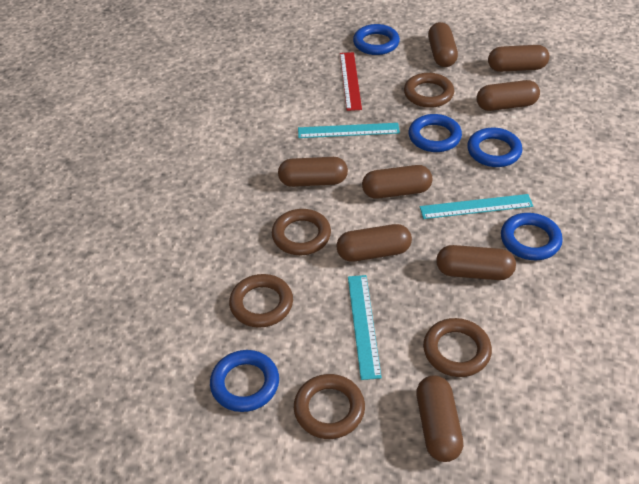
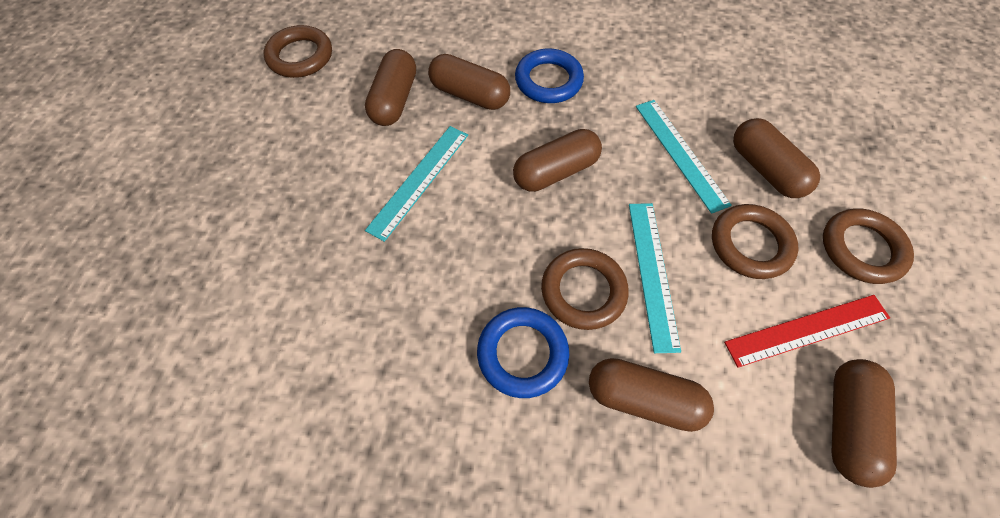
blue ring: [210,350,279,412] [353,24,400,55] [409,114,462,152] [467,128,522,167] [501,213,563,260] = 5 -> [477,307,569,398] [515,48,584,103] = 2
brown capsule: [278,157,348,187] [336,224,412,262] [362,165,433,199] [416,375,463,462] [428,22,458,67] [436,245,516,280] [477,80,540,111] [488,45,550,72] = 8 -> [365,49,416,126] [428,54,510,110] [513,129,602,192] [589,358,714,432] [733,118,820,198] [832,359,897,488] = 6
brown ring: [229,274,293,328] [272,209,331,255] [294,374,365,439] [404,73,454,108] [423,318,492,377] = 5 -> [264,25,332,78] [541,248,629,330] [712,204,798,279] [823,208,914,284] = 4

